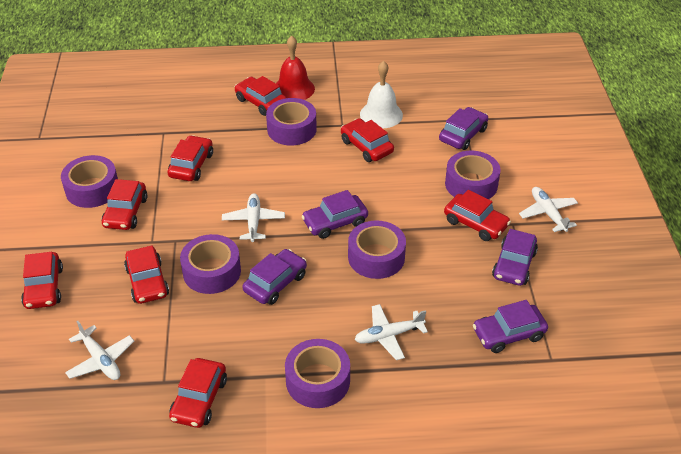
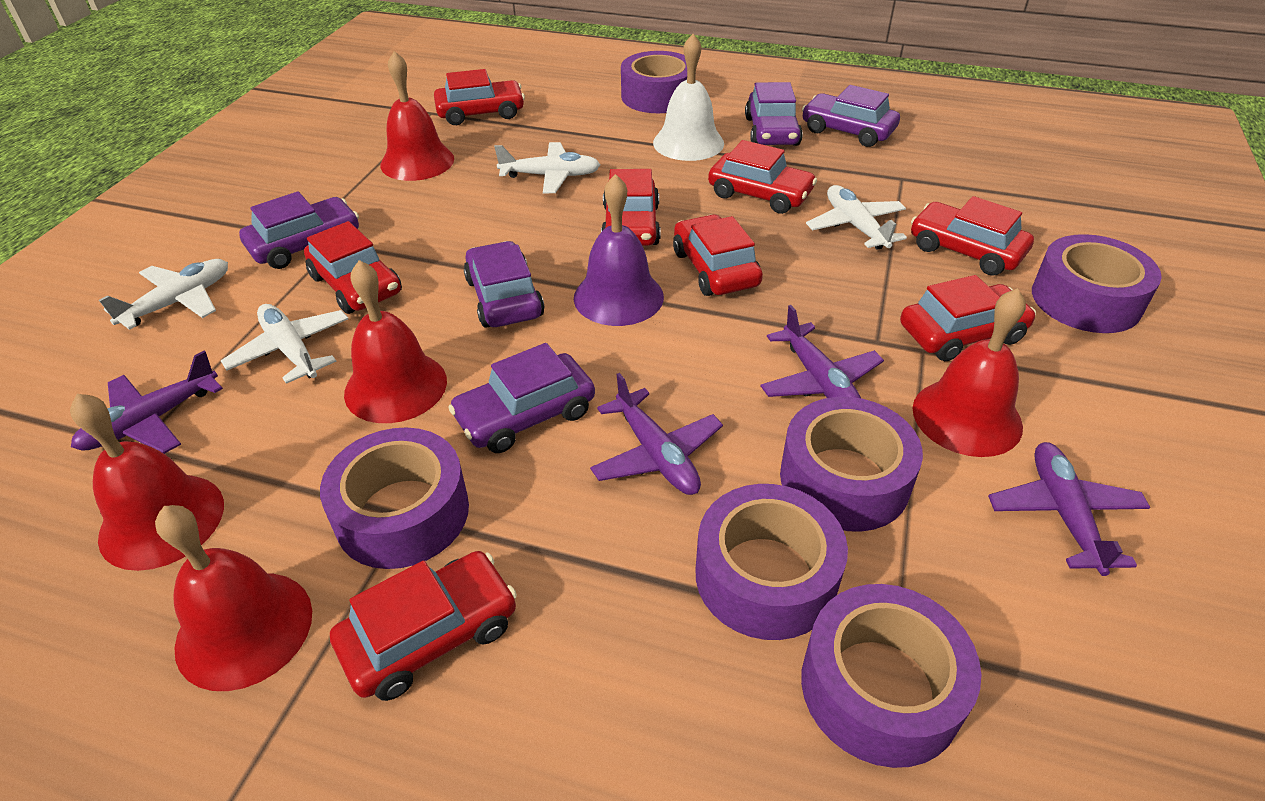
purple bell: none = 0 -> [574,174,664,326] = 1
purple plane: none = 0 -> [71,351,223,454] [590,373,723,495] [760,305,884,398] [988,442,1150,576] = 4
red bell: [276,36,315,100] = 1 -> [70,394,224,571] [155,505,312,691] [344,260,447,423] [380,51,454,181] [913,288,1026,457] = 5

